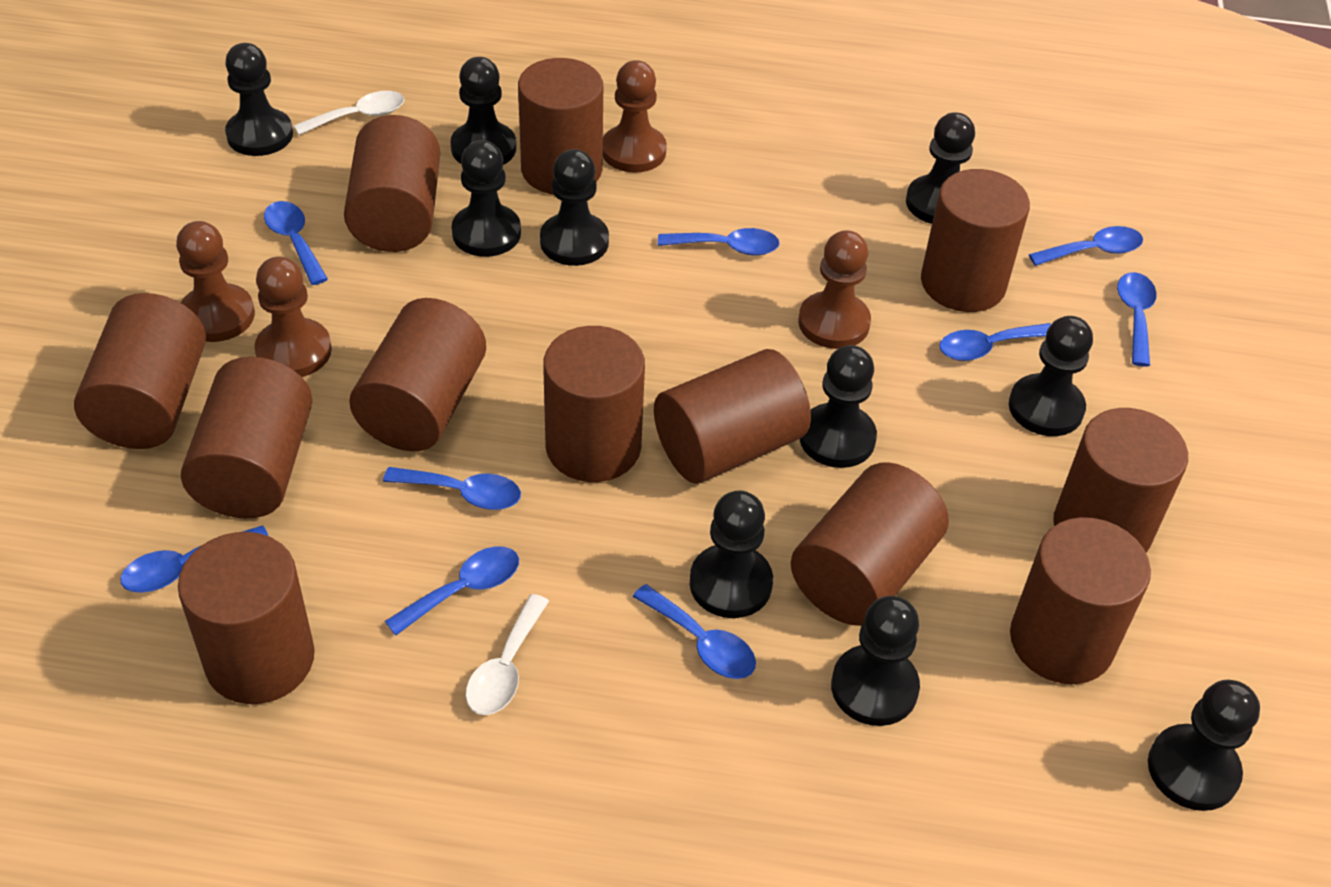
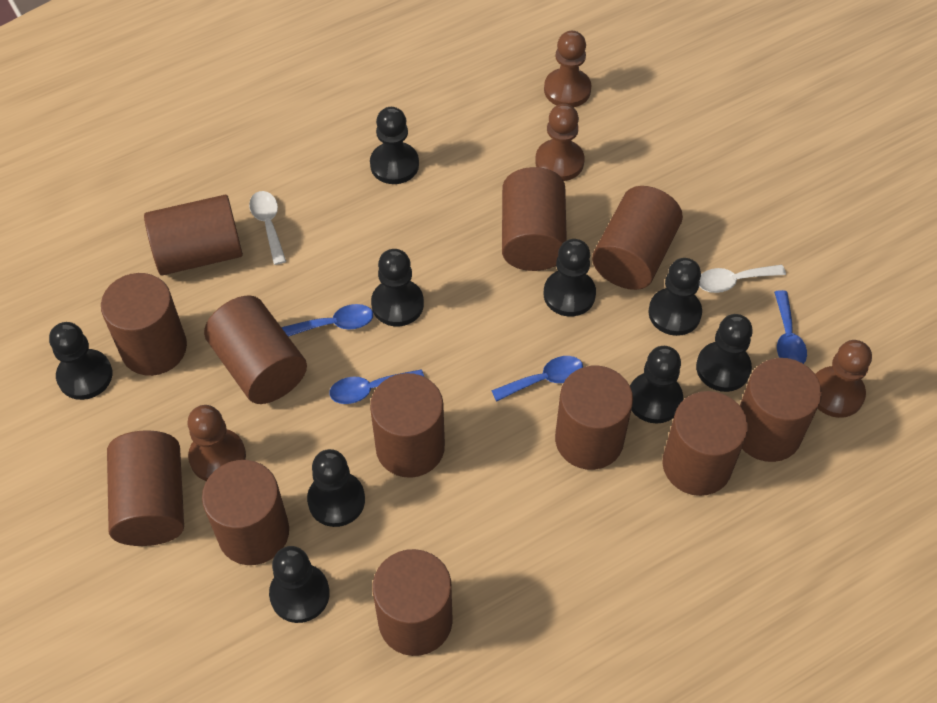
black pawn: [225,43,293,156] [451,57,516,165] [452,140,521,257] [540,149,609,266] [689,490,773,618] [800,345,877,468] [831,596,920,726] [906,112,975,224] [1009,316,1093,436] [1148,680,1260,811] = 10 -> [49,322,112,400] [269,546,330,623] [307,449,365,527] [370,107,419,184] [371,249,424,326] [544,239,596,316] [630,346,683,424] [648,258,702,336] [696,314,753,392] = 9
blue spoon: [120,525,268,593] [264,201,328,285] [383,467,521,510] [385,546,519,636] [632,584,756,679] [658,228,780,255] [939,323,1051,361] [1029,226,1143,266] [1117,272,1157,366] = 9 -> [281,304,373,337] [329,369,424,404] [491,356,583,402] [774,290,807,364] = 4

